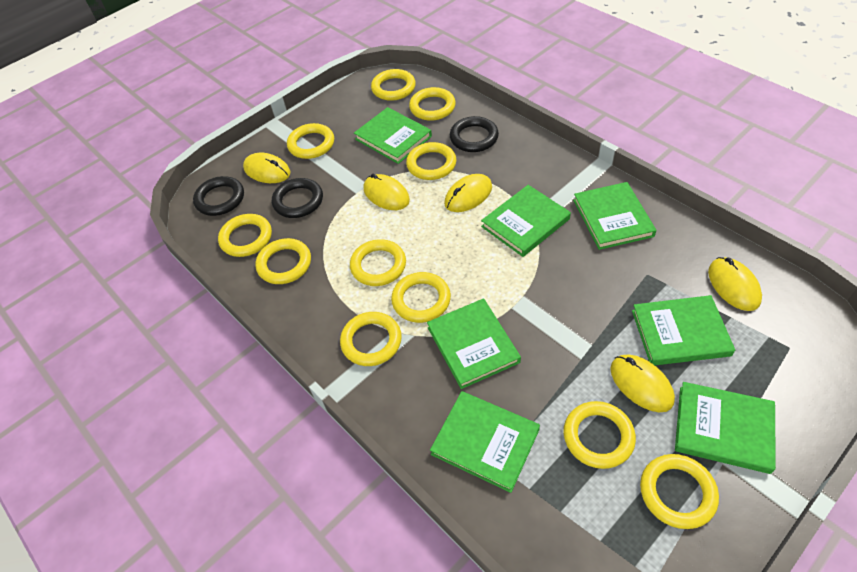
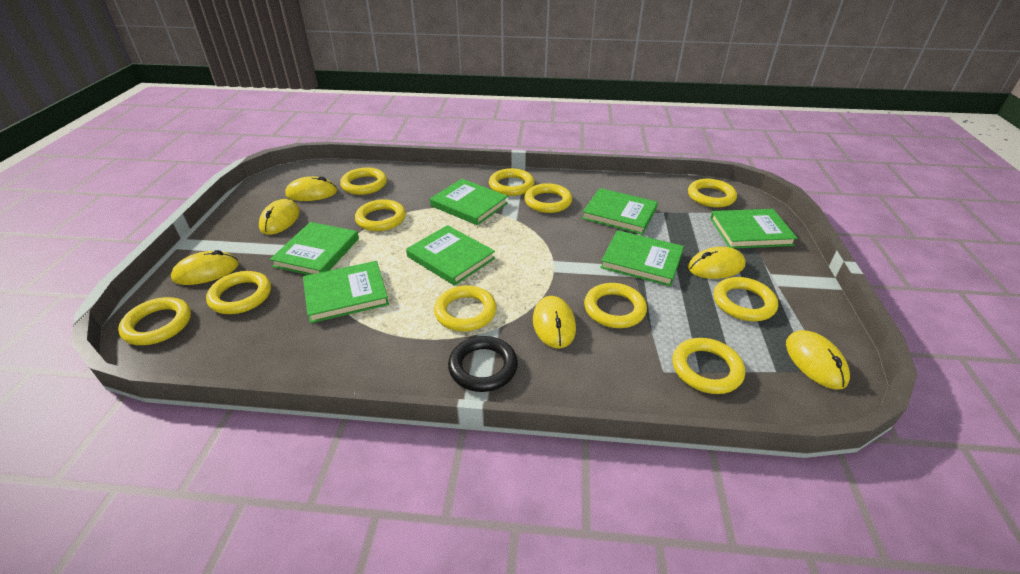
black ring: [193,176,244,216] [272,178,323,218] [450,116,499,152] = 3 -> [448,336,518,392] = 1
yellow mouse: [243,153,290,183] [364,174,410,210] [444,174,492,212] [610,355,675,412] [708,257,762,311] = 5 -> [171,250,239,285] [259,199,300,235] [285,176,337,201] [533,296,576,349] [688,247,745,279] [786,330,850,389] = 6

